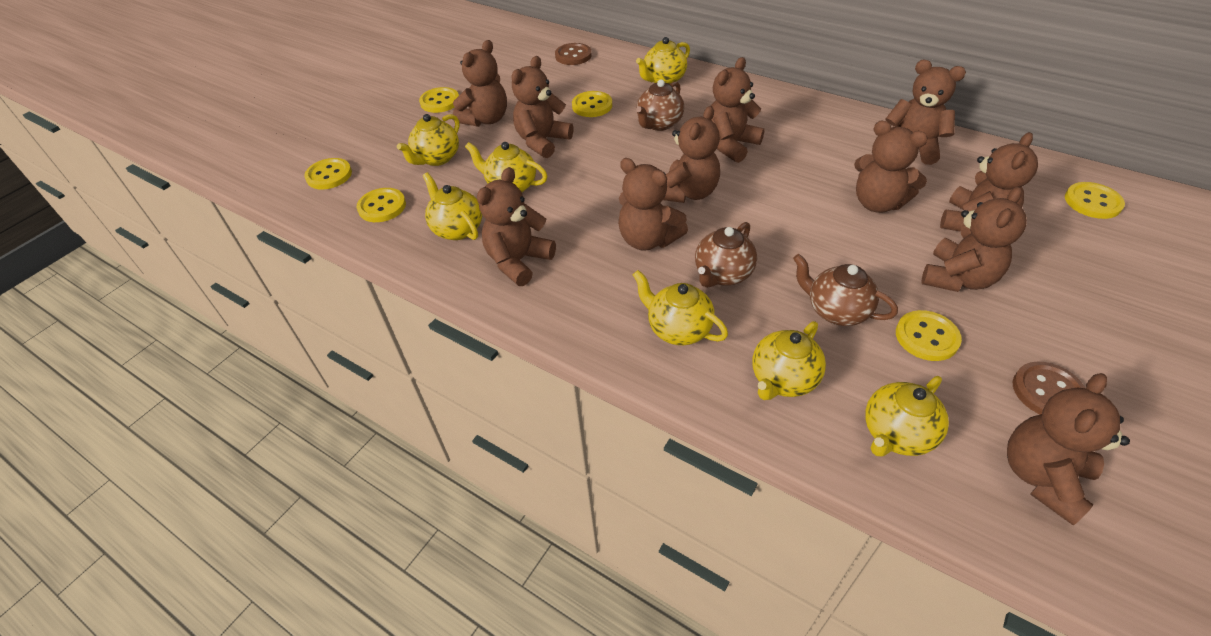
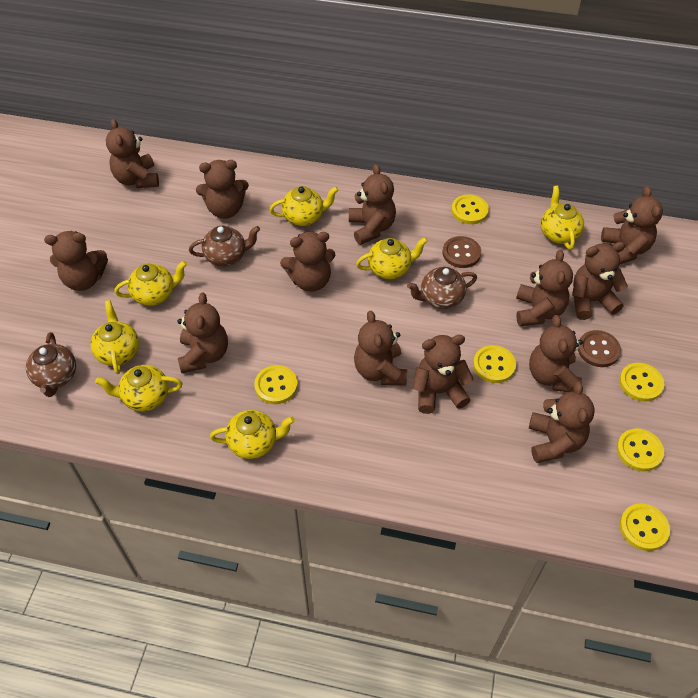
brown teddy bear: [453,40,507,127] [477,167,556,286] [512,56,573,158] [618,158,688,251] [663,106,720,203] [711,57,765,163] [854,121,928,213] [885,60,966,165] [922,187,1027,292] [940,132,1038,232] [1007,373,1130,525] = 11 -> [44,231,108,291] [106,119,159,188] [177,293,228,373] [196,160,249,219] [280,232,335,292] [349,164,396,245] [354,311,407,386] [412,335,474,414] [516,249,573,326] [529,315,583,392] [529,381,594,463] [572,242,628,320] [601,186,663,265] = 13

